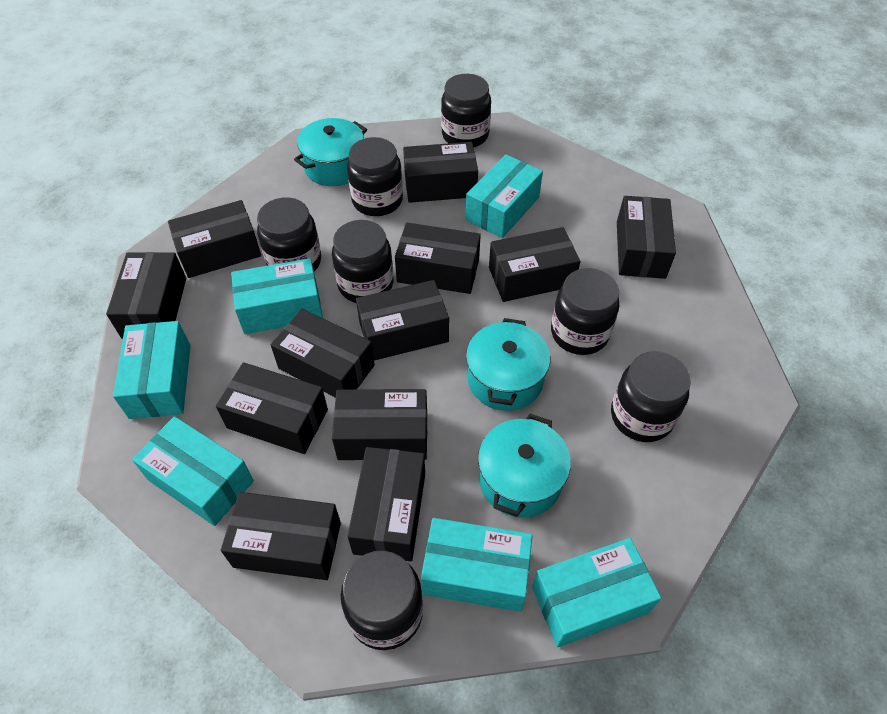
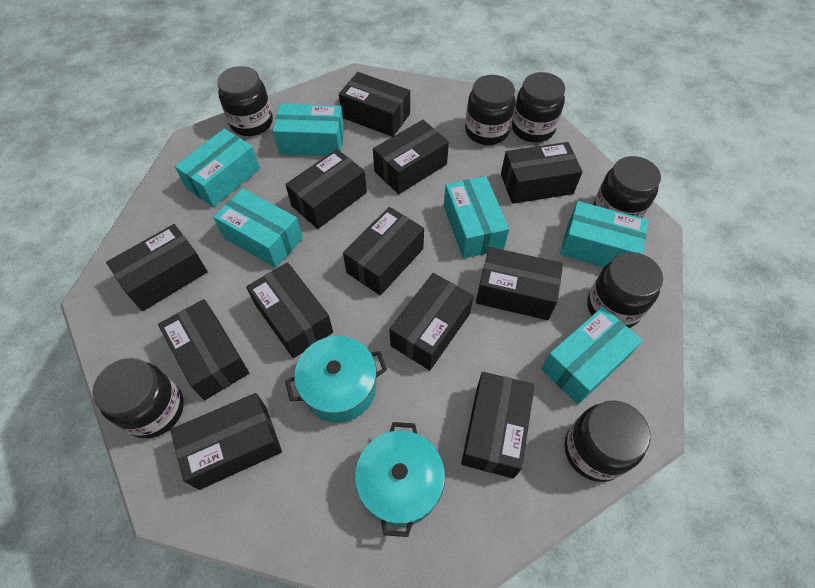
turquoise pot: [294,118,367,186] [466,318,550,411] [478,414,571,518] = 3 -> [285,336,387,423] [355,422,445,537] = 2

